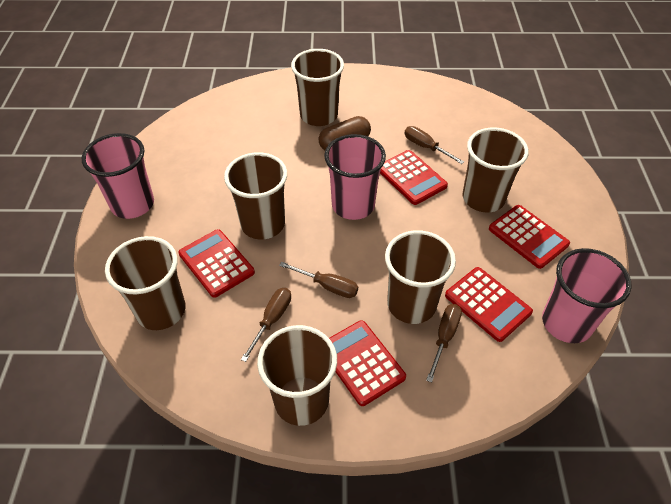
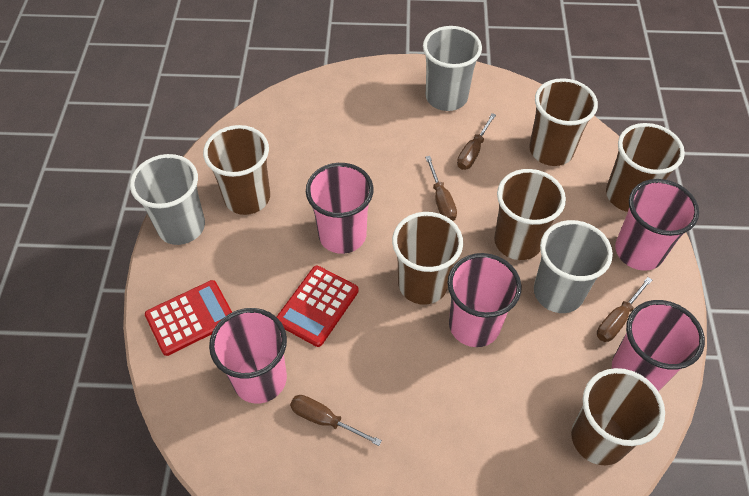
brown capsule: [319,116,371,150] = 1 -> none = 0
grey cup: none = 0 -> [130,154,205,245] [423,26,482,111] [534,220,613,313] = 3
pink cup: [81,133,154,219] [324,134,386,220] [542,248,631,343] = 3 -> [209,308,287,404] [306,163,374,254] [447,253,522,347] [612,300,705,391] [615,179,699,271] = 5
red calculator: [178,229,255,298] [329,320,406,406] [380,150,448,205] [445,267,533,342] [489,205,570,269] = 5 -> [145,280,232,356] [277,266,359,347] = 2

